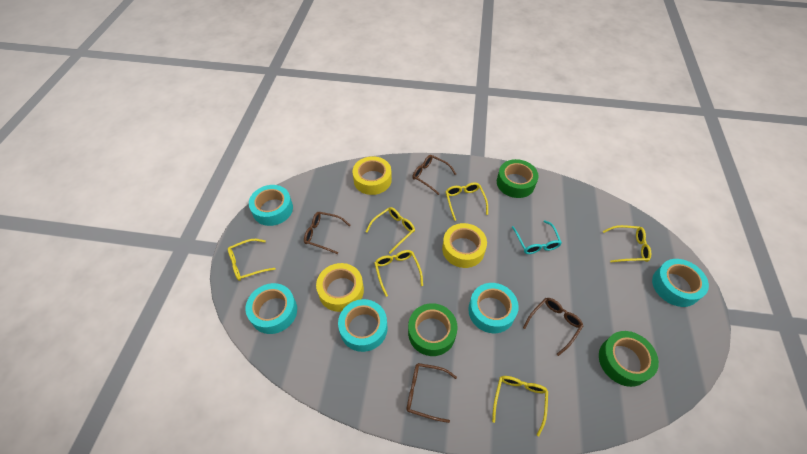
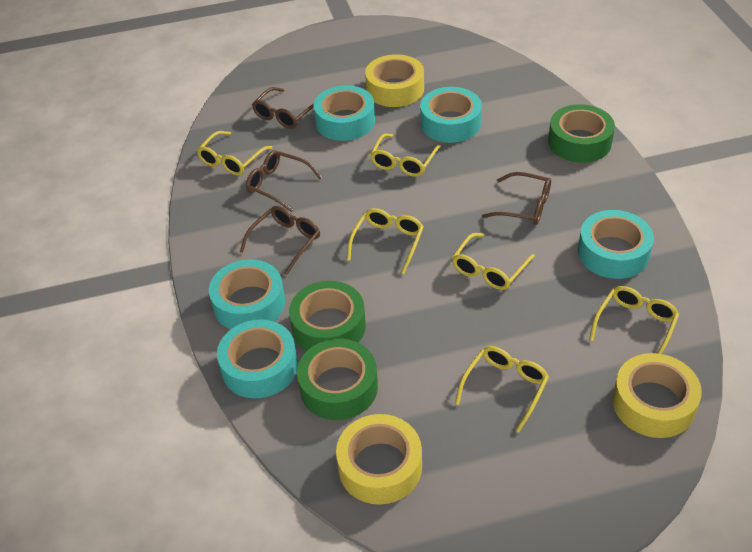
turquoise glasses: [512,220,562,254] = 1 -> none = 0

